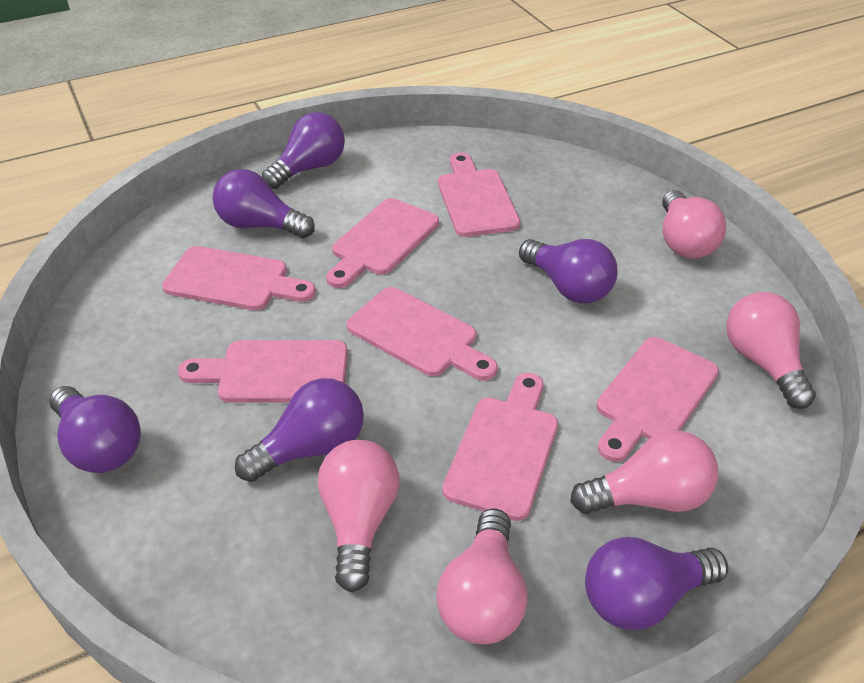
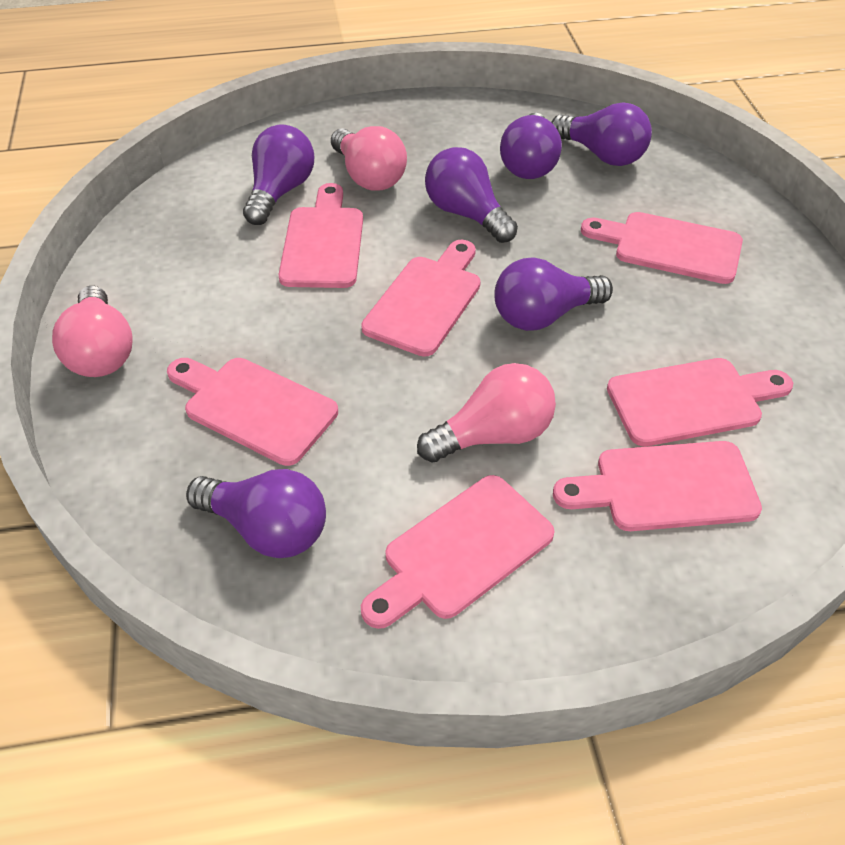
pink light bulb: [318,440,399,592] [436,509,528,644] [570,430,718,514] [662,190,726,259] [726,292,816,409] = 5 -> [52,286,133,377] [331,126,407,191] [417,363,556,462] = 3

